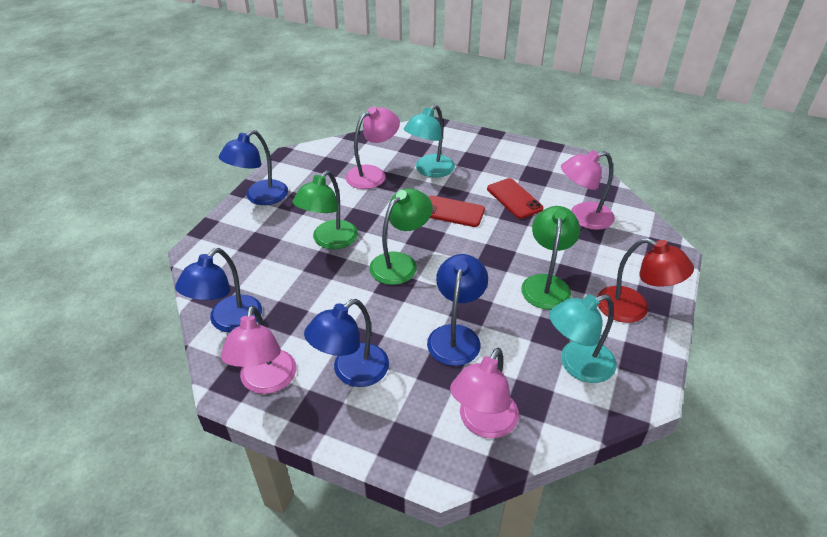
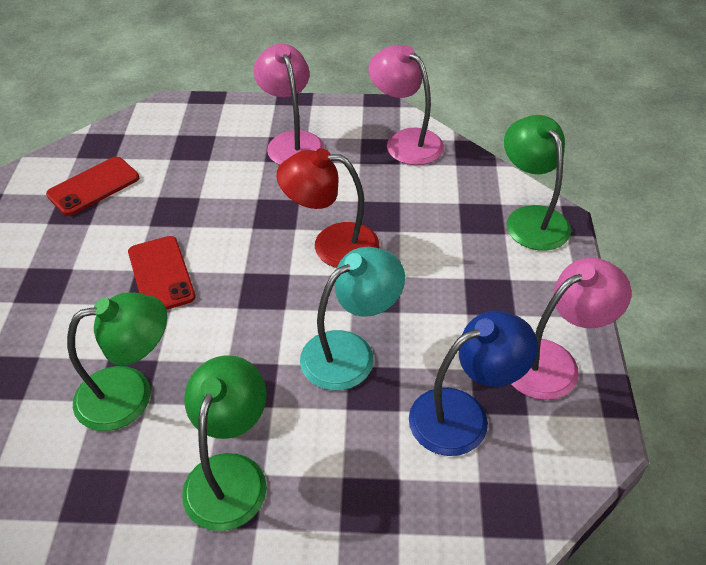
blue lamp: [175,248,262,333] [219,130,288,205] [304,299,389,387] [427,254,488,366] = 4 -> [409,311,538,456] = 1
pink lamp: [221,305,296,394] [345,107,400,189] [450,348,519,439] [561,150,615,230] = 4 -> [254,44,324,165] [368,45,444,165] [511,258,631,400] = 3
turquoise lamp: [404,105,455,177] [549,294,617,383] = 2 -> [300,247,405,390] = 1

